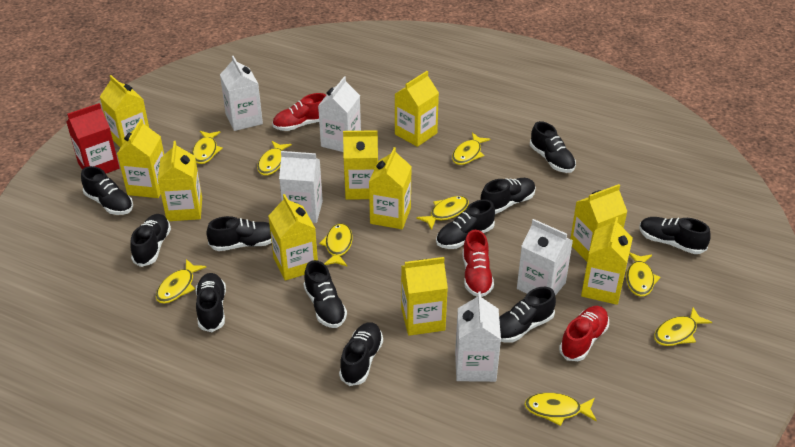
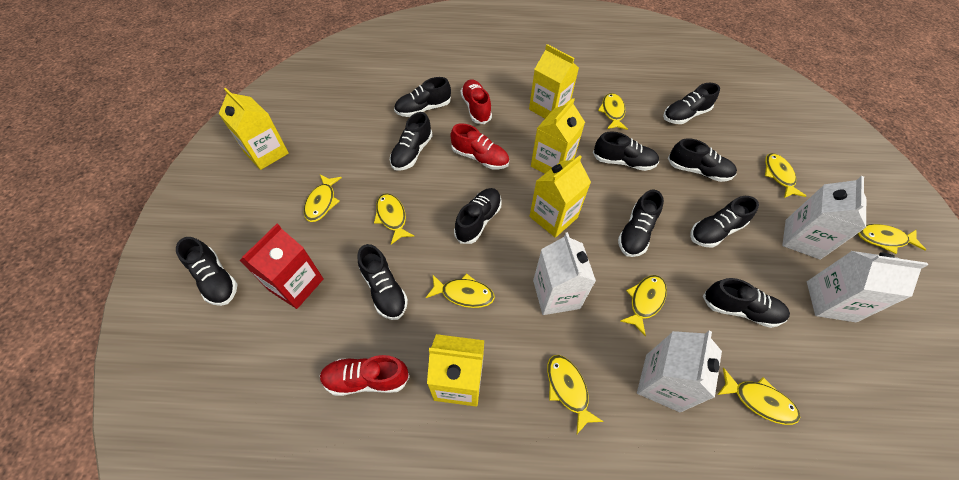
white carton: [220,56,263,131] [279,151,323,223] [318,76,361,152] [455,292,501,382] [517,219,573,296] = 5 -> [533,232,596,315] [637,331,722,412] [782,176,866,260] [807,251,928,322] = 4
yellow carton: [100,75,149,148] [117,119,164,198] [158,141,202,221] [268,194,318,281] [343,130,378,200] [369,147,412,229] [395,71,439,147] [401,257,448,336] [570,184,628,262] [581,217,633,305] = 10 -> [219,88,289,170] [427,334,484,407] [529,44,579,118] [529,155,591,238] [531,98,585,174] = 5

